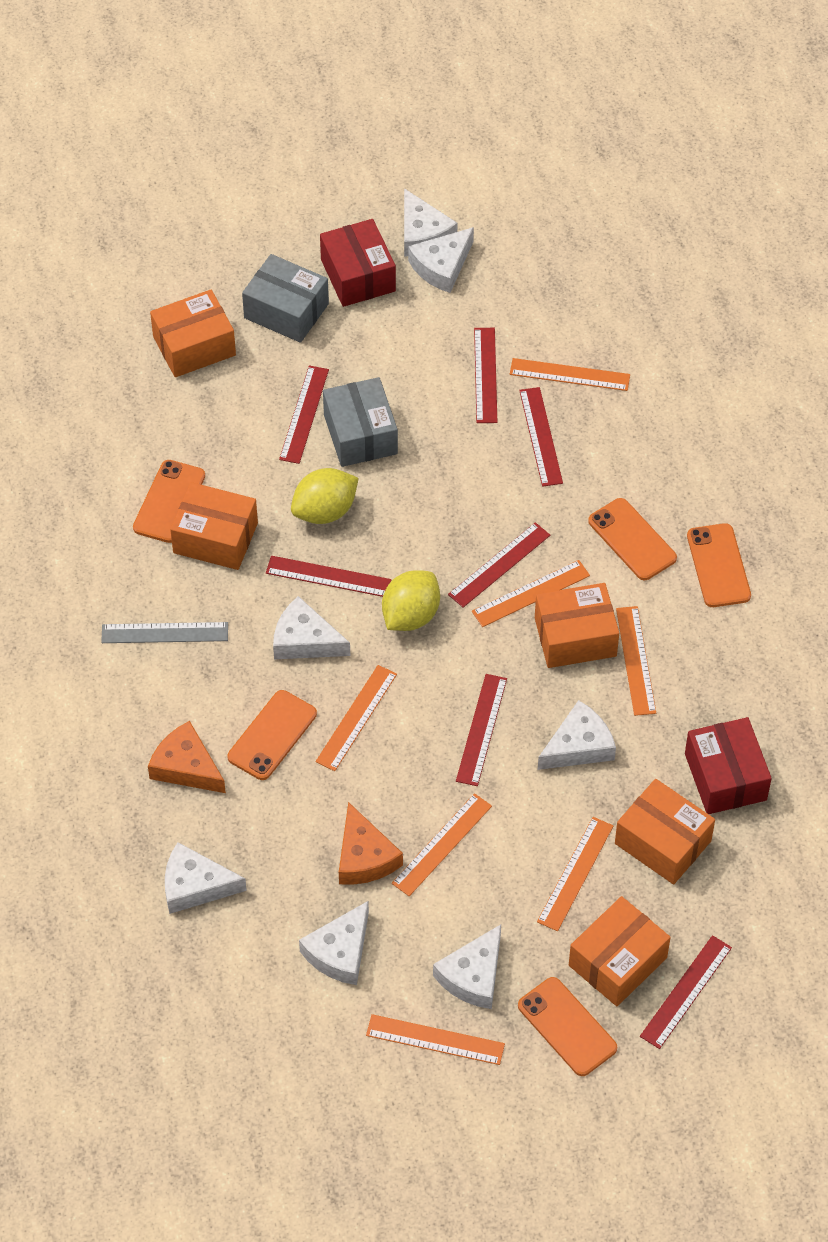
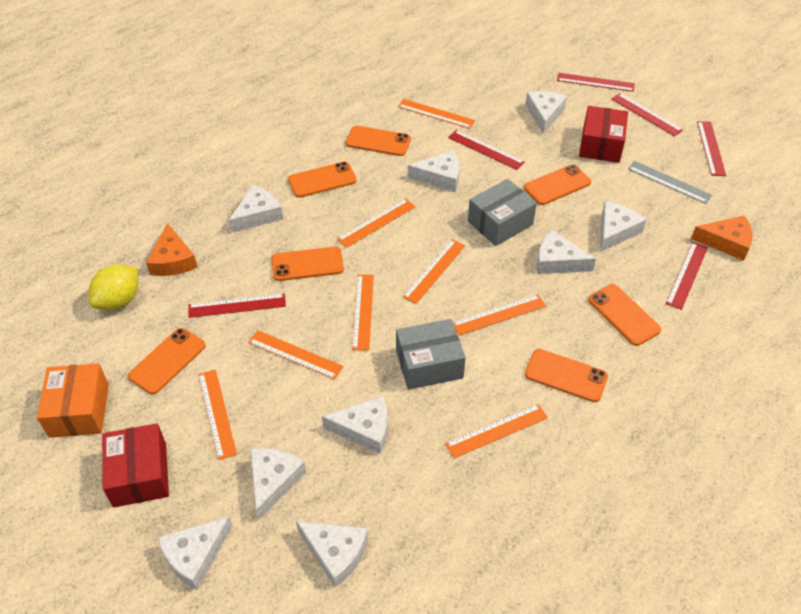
orange box: [150,290,236,377] [170,482,258,570] [535,583,619,668] [569,896,671,1006] [615,779,715,884] = 5 -> [37,363,109,438] = 1
orange phone: [133,460,205,543] [227,690,317,780] [518,977,617,1076] [588,498,677,580] [687,523,751,607] = 5 -> [128,328,206,395] [271,247,344,281] [288,162,357,198] [345,126,411,156] [524,164,591,205] [525,349,608,402] [588,284,661,346] = 7
orange ruler: [315,665,397,771] [366,1014,505,1065] [392,793,492,896] [472,560,590,627] [510,358,630,391] [537,817,613,931] [616,606,656,716] = 7 -> [198,369,237,460] [248,330,343,379] [337,199,416,248] [352,274,374,350] [398,99,475,129] [402,239,465,304] [445,404,548,458] [453,294,546,336] = 8
red ruler: [266,556,392,597] [279,365,329,464] [448,522,550,608] [456,674,507,786] [474,328,497,423] [519,387,563,487] [640,935,732,1049] = 7 -> [188,293,286,318] [448,130,525,170] [557,73,635,92] [612,93,683,136] [666,242,708,310] [697,121,726,176] = 6
white cheese: [165,842,247,914] [273,596,350,659] [299,901,369,985] [404,188,457,257] [408,227,474,293] [433,924,501,1009] [538,700,616,770] = 7 -> [158,517,233,590] [228,185,283,233] [250,448,306,521] [296,521,368,588] [322,396,388,454] [408,150,460,192] [525,91,567,134] [537,230,596,274] [600,201,646,252] = 9
yellow lemon: [291,468,359,524] [382,570,440,631] = 2 -> [89,265,138,310] = 1

